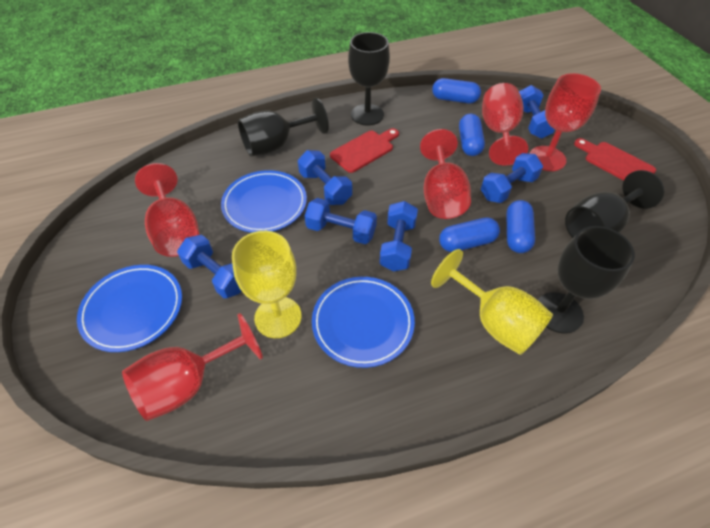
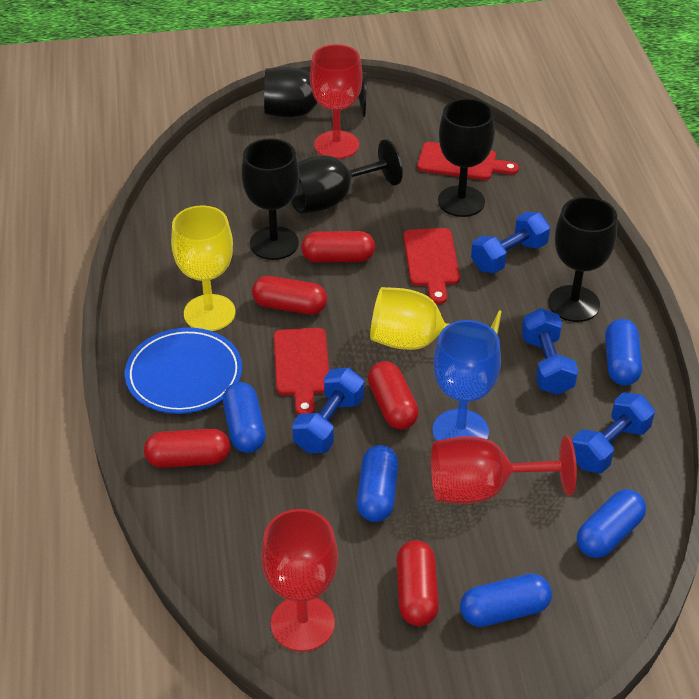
black goblet: [238,98,329,157] [348,32,390,126] [538,226,635,334] [565,170,664,238] = 4 -> [241,138,300,260] [264,67,367,118] [291,139,403,214] [438,98,495,217] [548,197,617,322] = 5
blue capsule: [432,78,481,103] [439,218,500,252] [459,114,485,156] [506,200,535,253] = 4 -> [223,382,266,453] [357,445,398,522] [460,574,552,627] [577,489,646,558] [605,319,642,385] = 5
blue dumbbell: [177,235,241,298] [298,150,352,205] [305,198,377,244] [379,201,418,271] [481,153,543,203] [519,85,555,139] = 6 -> [292,368,364,453] [471,212,550,273] [522,308,578,395] [572,392,655,473] = 4
blue goblet: none = 0 -> [433,320,501,441] = 1
blue plate: [77,265,182,352] [221,170,307,233] [312,277,415,368] = 3 -> [125,328,242,414] = 1
red capsule: none = 0 -> [144,429,230,468] [252,276,327,315] [301,231,375,263] [368,361,419,429] [396,540,439,626] = 5
red cutting board: [330,128,399,173] [574,138,656,181] = 2 -> [274,328,329,415] [403,228,460,304] [417,142,519,180] = 3
red goblet: [122,313,263,421] [135,163,199,257] [420,129,471,219] [482,83,528,166] [529,73,601,171] = 5 -> [261,509,338,652] [310,44,363,159] [431,436,577,504] = 3

